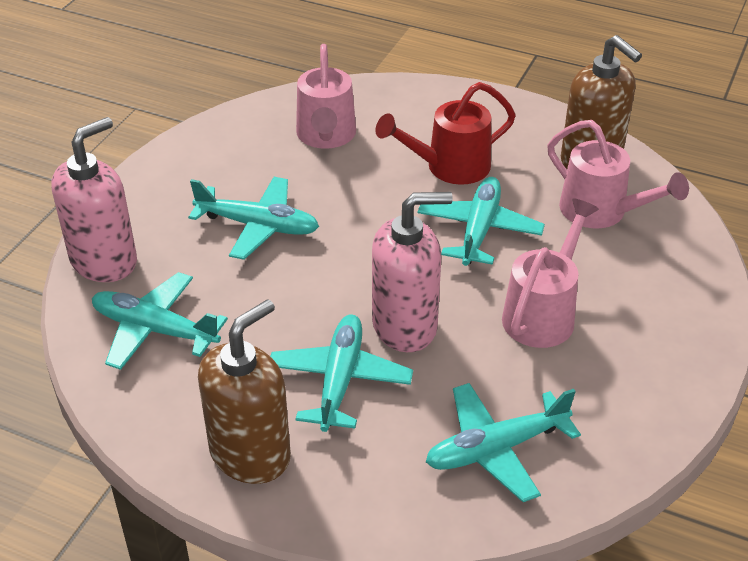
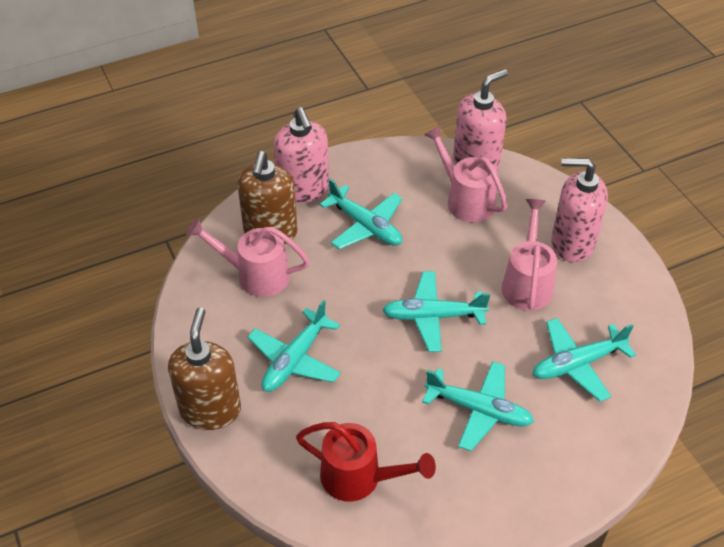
pink soap dispenser: [52,117,137,282] [372,192,453,352] = 2 -> [274,107,329,203] [453,69,508,171] [551,158,608,262] = 3

